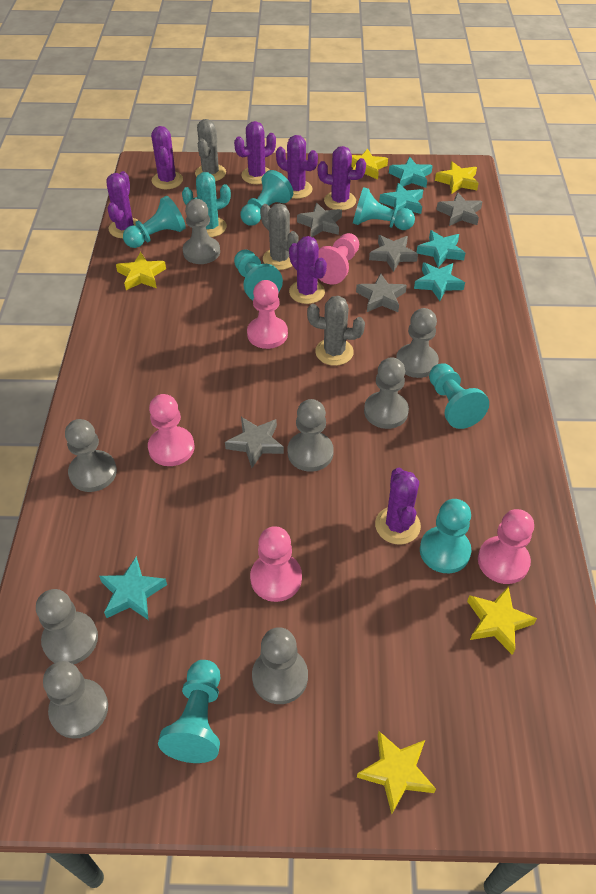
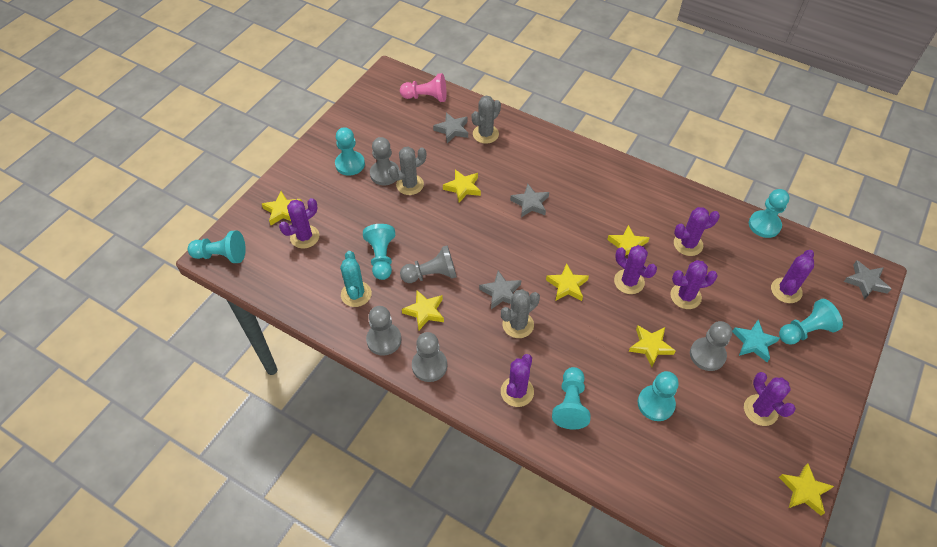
grey pawn: [36,589,98,664] [43,661,108,739] [65,419,117,492] [183,199,220,264] [252,627,308,704] [288,399,334,472] [364,357,409,429] [396,308,439,378] = 8 -> [366,306,402,356] [370,137,400,185] [400,245,457,283] [412,332,447,382] [690,321,732,371] = 5
grey star: [225,417,284,468] [297,203,342,237] [356,273,407,312] [369,235,418,272] [436,192,483,226] = 5 -> [433,113,468,143] [479,271,521,309] [510,184,549,217] [844,260,891,299] = 4
pink pawn: [148,394,194,466] [247,280,288,349] [250,526,302,602] [318,233,359,285] [478,509,534,584] = 5 -> [400,73,446,102] = 1
turquoise star: [99,556,167,620] [379,183,423,214] [389,157,433,188] [414,263,465,301] [417,230,465,267] = 5 -> [732,320,780,362] = 1
yellow star: [116,252,166,290] [351,149,388,180] [357,731,436,814] [435,161,479,194] [467,586,537,655] = 5 -> [262,191,302,225] [402,290,444,330] [443,170,481,203] [546,263,589,301] [607,225,650,255] [629,325,676,367] [779,463,834,516] = 7

